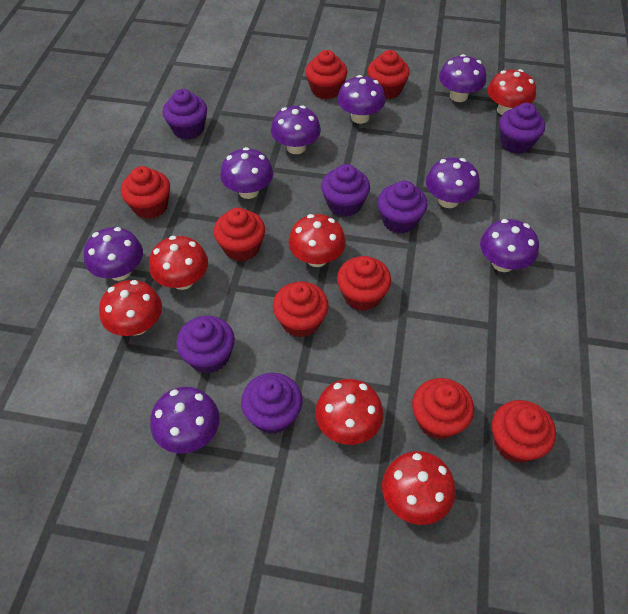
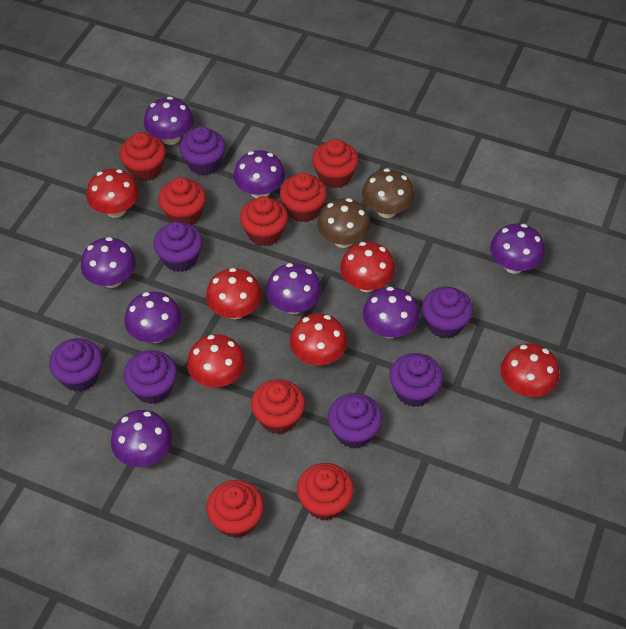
brown mushroom: none = 0 -> [317,198,371,248] [362,168,414,218] = 2
purple cupcake: [163,89,207,140] [176,316,235,374] [241,373,303,434] [321,164,370,217] [378,181,428,234] [499,103,545,154] = 6 -> [49,338,103,392] [123,350,177,404] [154,222,203,272] [180,126,226,175] [328,393,382,449] [389,353,443,407] [422,287,473,339] = 7

